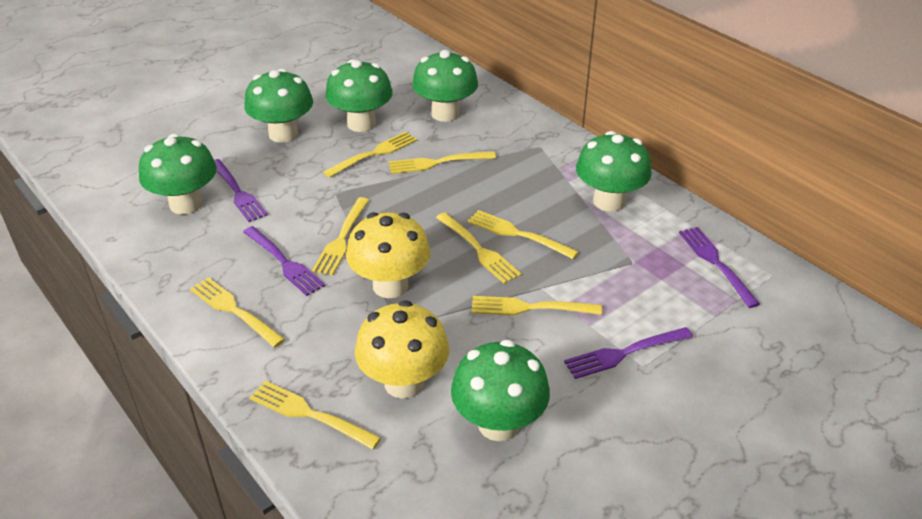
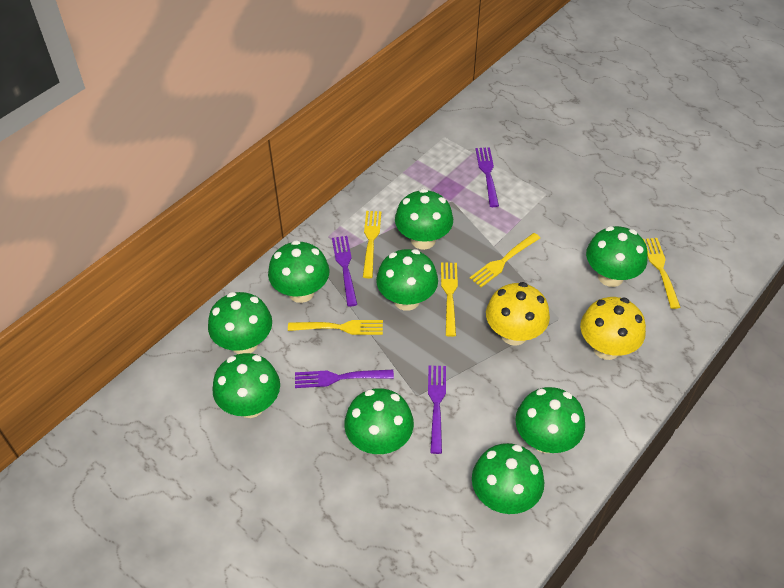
green mushroom: [139,134,217,215] [244,69,313,143] [325,60,393,132] [412,50,478,122] [451,340,550,441] [576,131,652,212] = 6 -> [208,292,272,354] [212,353,280,418] [268,240,329,303] [344,388,414,455] [376,249,438,311] [395,189,453,250] [472,443,544,514] [515,387,585,453] [586,226,648,287] = 9
yellow fork: [190,277,285,348] [249,381,381,449] [312,197,369,276] [323,132,417,178] [389,151,496,174] [436,212,522,284] [468,210,579,259] [471,296,602,315] = 8 -> [288,320,383,335] [363,211,381,278] [441,263,458,337] [470,233,540,287] [643,238,681,309] = 5

